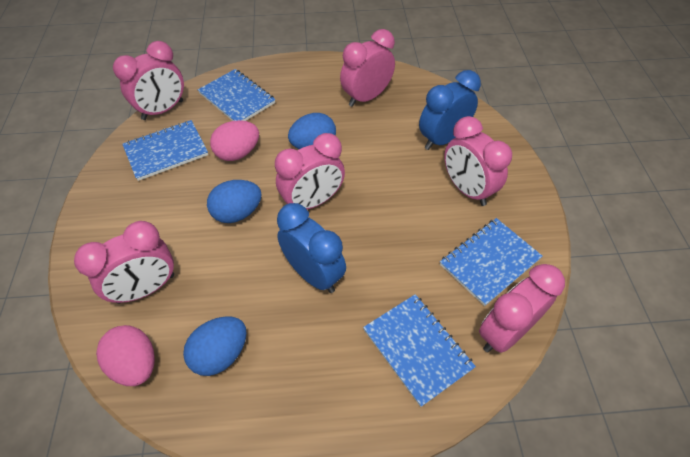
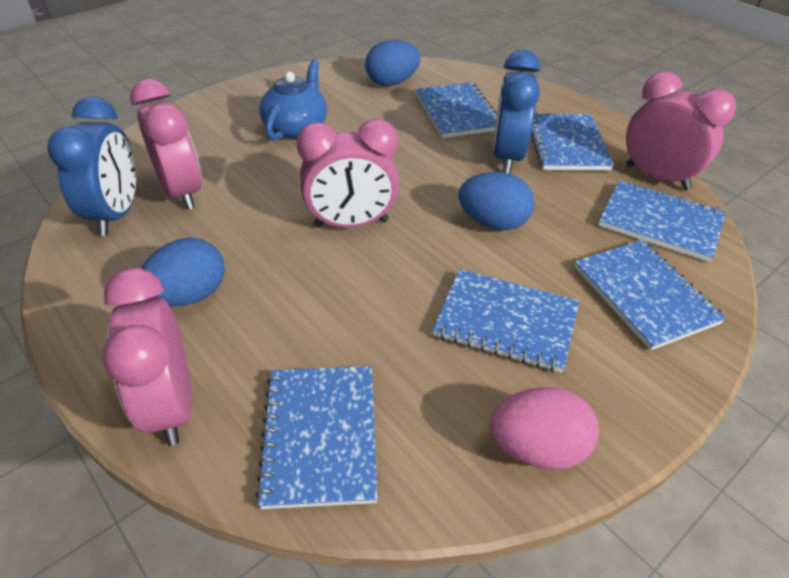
blue notebook: [122,120,208,181] [198,69,276,121] [363,294,476,407] [440,218,543,306] = 4 -> [255,366,378,509] [416,82,497,138] [433,269,579,373] [531,114,614,171] [575,240,726,350] [598,180,726,262] = 6
blue teapot: none = 0 -> [259,60,327,141] = 1
pink clock: [74,221,174,304] [113,41,184,120] [275,133,345,209] [340,29,395,107] [444,116,512,206] [479,264,565,353] = 6 -> [102,268,192,446] [130,79,202,210] [296,119,399,228] [626,71,736,190] = 4
pink egg: [96,325,155,386] [210,120,259,161] = 2 -> [490,387,599,470] = 1

